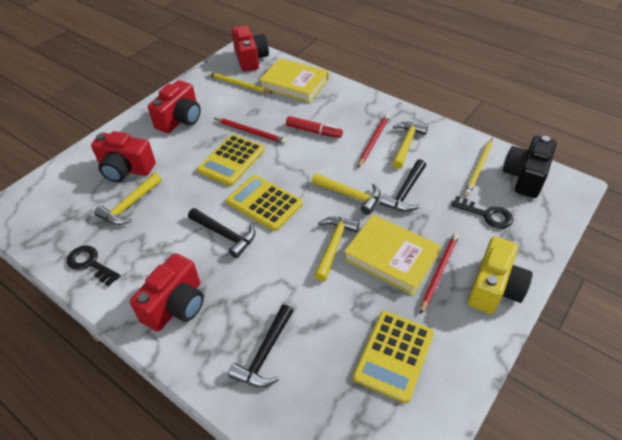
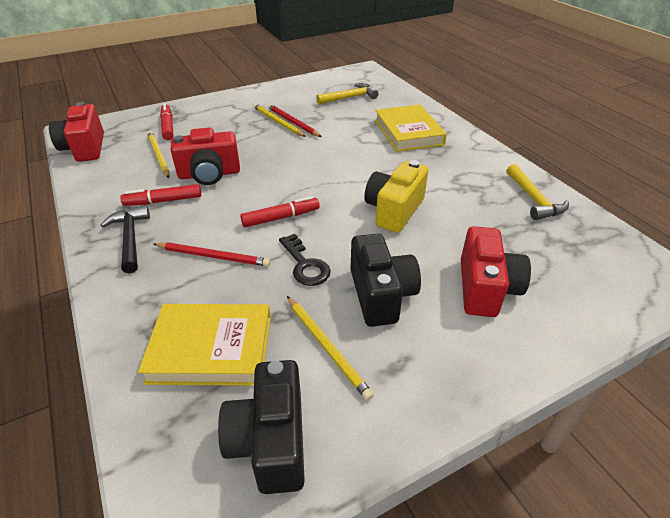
black camera: [503,136,557,198] = 1 -> [218,360,305,494] [351,233,421,327] = 2
black hammer: [188,208,255,258] [228,305,293,387] [380,159,426,212] = 3 -> [101,205,150,273] = 1
black key: [67,245,121,287] [451,196,513,229] = 2 -> [279,234,331,286] = 1
red camera: [91,131,156,182] [130,253,204,332] [148,80,201,133] [232,25,269,72] = 4 -> [49,102,104,162] [171,127,240,185] [461,226,531,317] = 3
red marker: [286,116,343,138] = 1 -> [120,184,201,206] [160,103,173,140] [240,196,320,227] = 3
red pencil: [214,118,286,144] [358,114,390,168] [420,233,459,314] = 3 -> [154,242,270,267] [268,104,322,137] = 2
yellow calculator: [197,134,265,186] [226,175,303,231] [353,311,434,403] = 3 -> none = 0
yellow hammer: [94,173,162,225] [311,173,380,215] [314,217,359,281] [392,122,428,169] = 4 -> [316,83,379,105] [507,164,569,220] = 2
yellow pencil: [208,71,272,93] [465,138,493,195] = 2 -> [147,131,170,178] [253,104,306,137] [287,296,374,400] = 3

